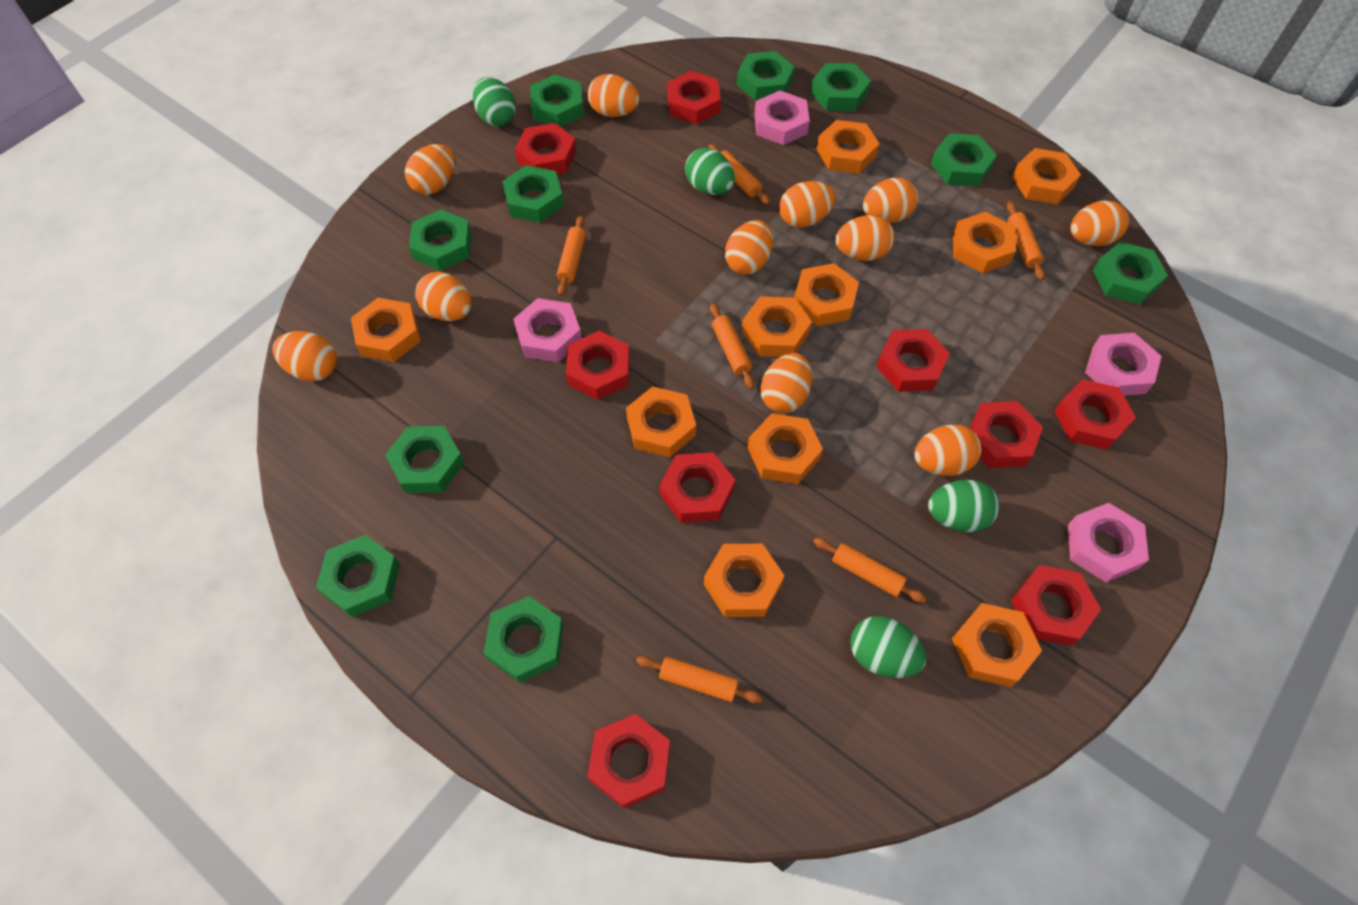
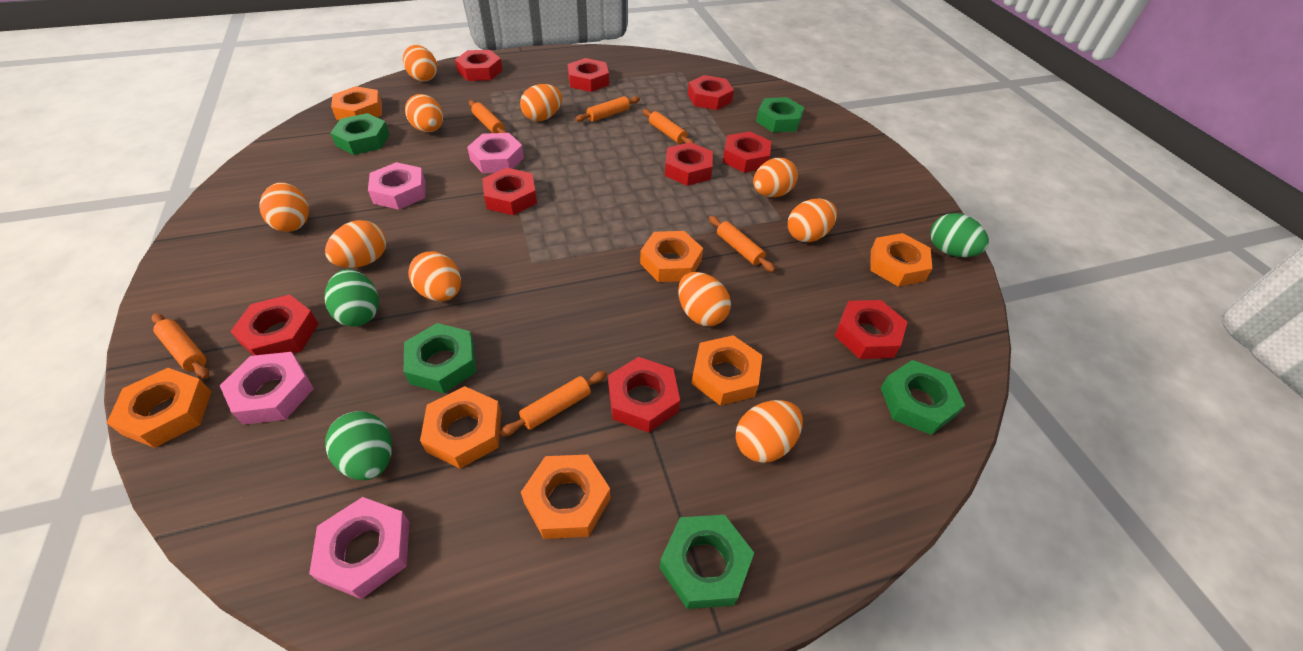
green egg: [473,77,516,126] [685,148,735,195] [850,616,926,678] [928,480,1000,532] = 4 -> [324,269,379,327] [325,411,392,480] [930,213,989,257] = 3
green nut: [316,535,400,617] [385,426,464,493] [409,209,472,271] [484,596,564,683] [502,165,564,223] [530,74,584,127] [737,51,794,101] [811,63,871,111] [931,133,997,186] [1093,242,1168,305] = 10 -> [330,113,390,155] [404,323,476,393] [660,515,754,609] [756,97,805,133] [881,360,965,435] = 5
orange egg: [272,331,337,381] [405,144,455,195] [415,272,472,321] [588,74,640,117] [725,220,773,275] [760,353,812,413] [779,181,836,228] [835,215,895,261] [863,178,918,223] [914,425,982,476] [1070,201,1129,246] = 11 -> [259,182,309,232] [325,220,386,268] [403,45,437,82] [405,94,443,132] [408,251,461,301] [520,84,562,121] [678,272,731,326] [736,400,803,463] [753,158,798,197] [788,199,837,242] = 10
orange nut: [351,298,421,362] [626,386,696,457] [704,544,785,617] [742,297,812,357] [748,413,823,484] [794,263,859,326] [816,120,879,174] [952,603,1042,687] [953,212,1016,273] [1012,148,1081,204] = 10 -> [107,368,212,448] [331,86,382,121] [420,386,501,469] [521,455,610,539] [640,231,703,282] [692,335,762,406] [871,233,932,287] = 7

